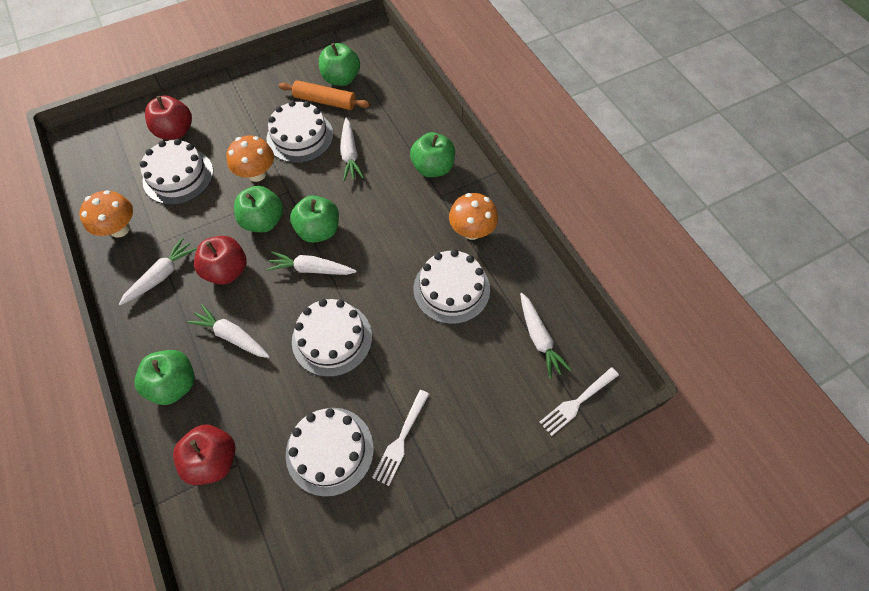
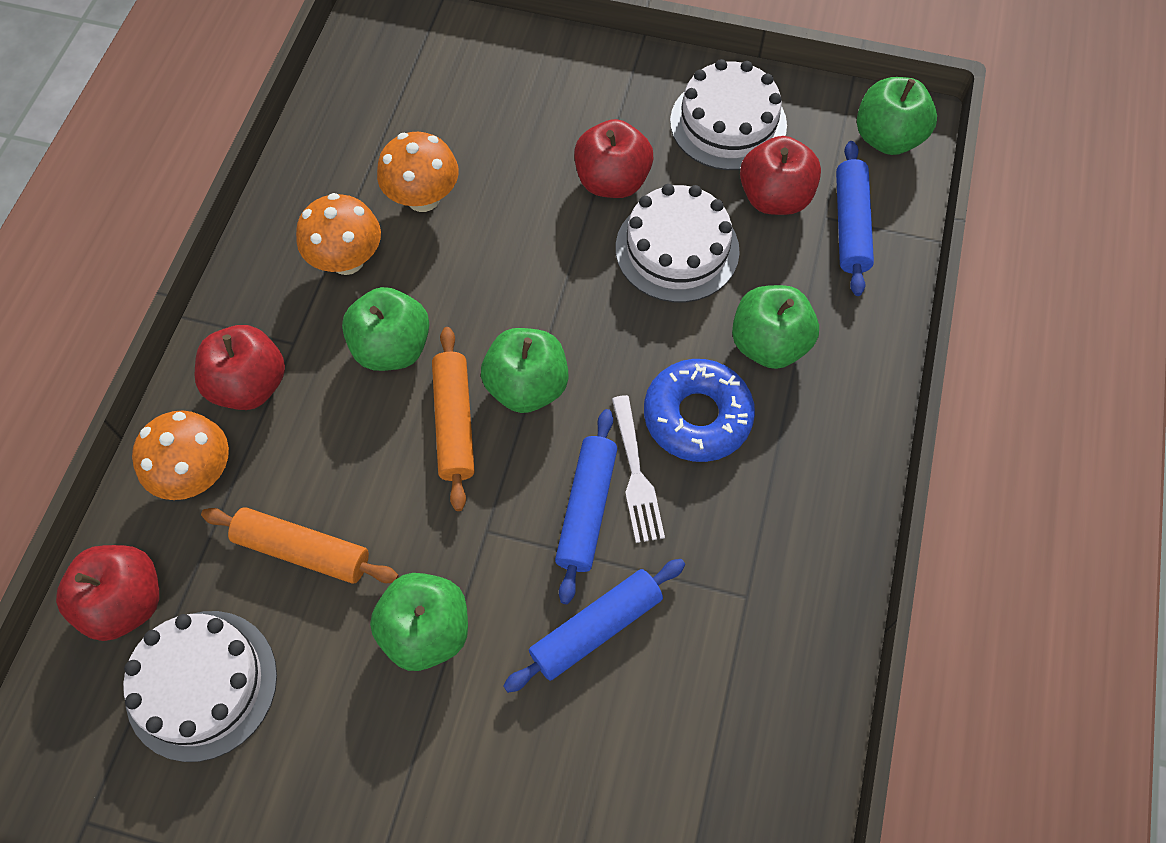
blue donut: none = 0 -> [644,359,755,462] = 1
blue rolling pin: none = 0 -> [503,559,685,693] [555,409,617,604] [836,141,874,296] = 3
orange rolling pin: [279,80,370,110] = 1 -> [201,507,399,584] [432,327,475,511] = 2
red apple: [145,96,192,140] [173,425,236,485] [194,236,247,285] = 3 -> [56,545,159,641] [195,325,285,410] [574,119,653,198] [740,136,821,215] = 4
white cake: [140,139,213,205] [266,100,334,163] [286,408,374,497] [292,299,372,377] [413,249,490,324] = 5 -> [123,611,277,762] [616,184,740,302] [670,59,787,170] = 3
white carrot: [119,237,197,305] [187,304,270,358] [266,251,357,275] [340,118,364,181] [520,293,572,379] = 5 -> none = 0
white fork: [372,390,429,486] [540,367,619,436] = 2 -> [612,395,665,543] = 1

